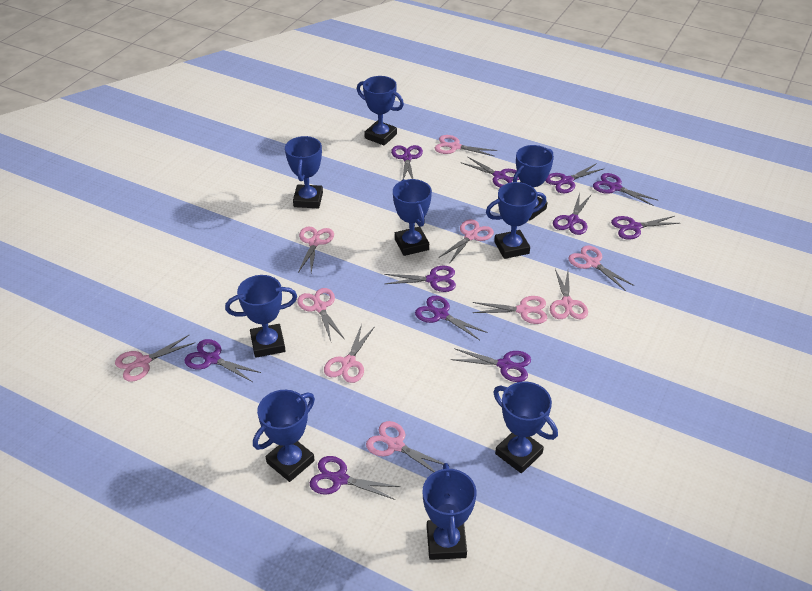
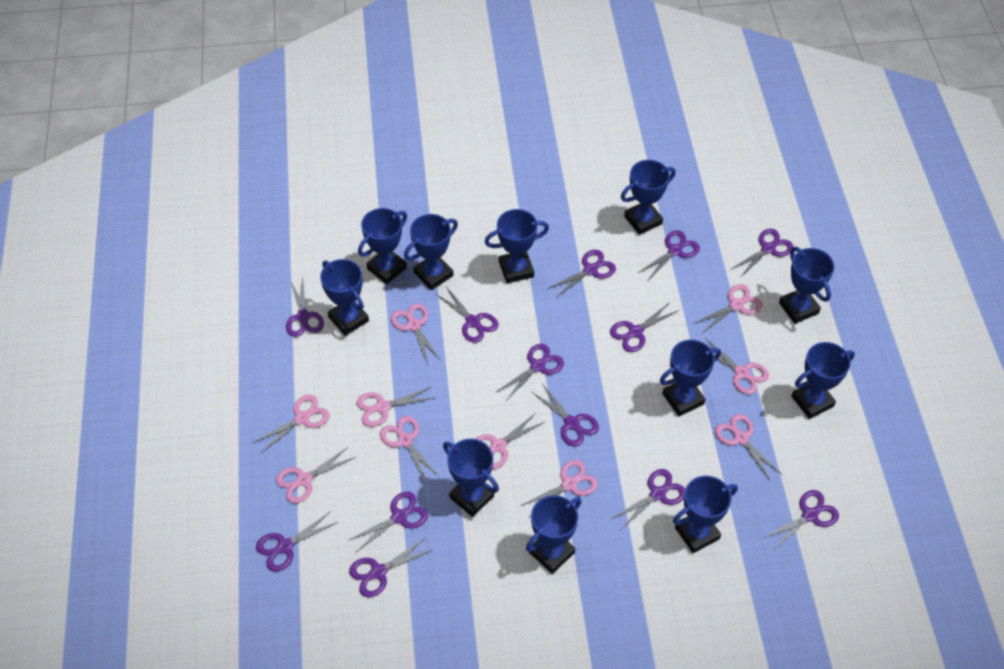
blue trophy: [225,275,297,358] [253,390,315,482] [285,136,323,208] [357,76,404,146] [393,179,432,256] [422,463,477,560] [486,182,546,259] [493,382,558,473] [513,145,554,220] = 9 -> [320,259,369,336] [358,208,407,284] [404,214,458,290] [443,439,499,517] [485,209,549,283] [526,495,581,574] [621,160,676,235] [660,340,721,416] [673,476,738,553] [779,247,834,324] [791,342,855,419] = 11
purple scissors: [184,339,261,382] [310,456,400,500] [384,266,456,292] [391,145,423,179] [415,296,488,340] [451,348,531,382] [462,156,520,188] [546,163,605,193] [553,193,591,235] [593,173,659,206] [611,216,680,240] = 11 -> [256,511,338,572] [286,275,324,337] [347,492,428,552] [349,539,432,597] [436,287,498,343] [496,344,564,401] [532,385,599,447] [548,250,616,298] [610,302,679,352] [611,469,685,529] [638,230,700,280] [730,229,793,278] [764,490,839,549] = 13

